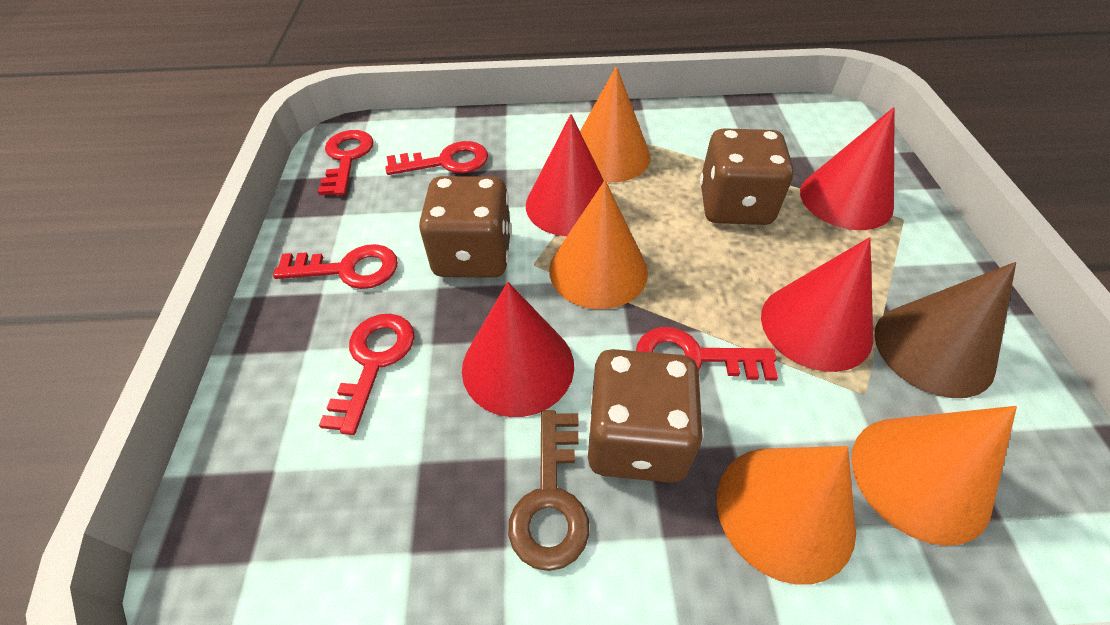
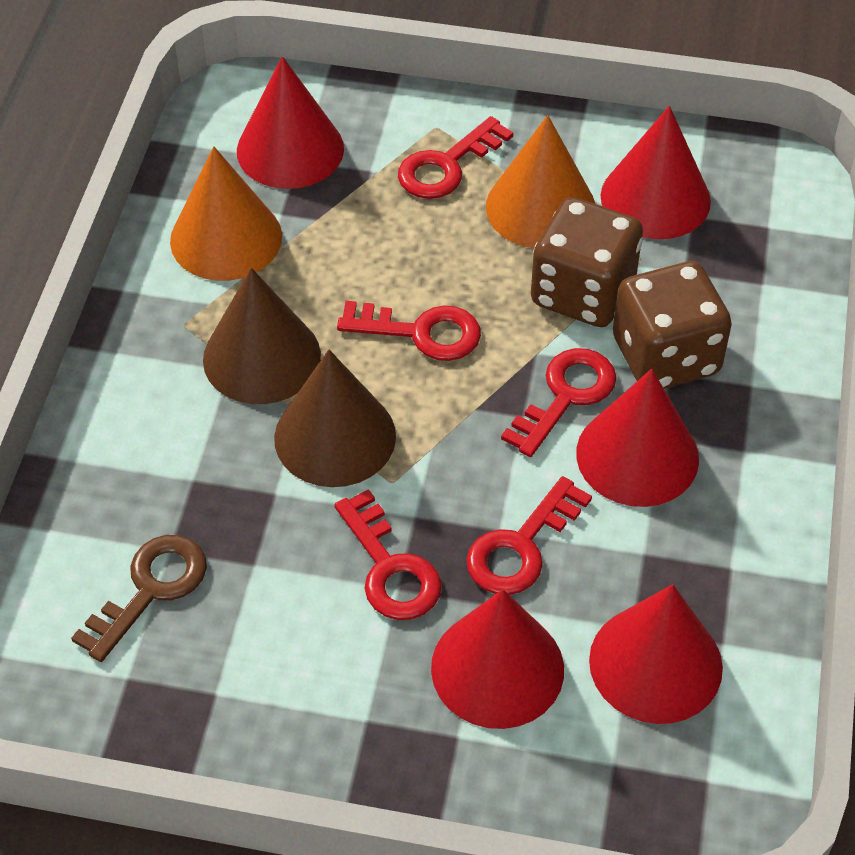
brown cone: [874,262,1016,398] = 1 -> [203,268,321,404] [274,350,396,487] = 2
brown dice: [419,176,512,278] [588,349,704,483] [700,128,794,225] = 3 -> [531,197,643,327] [613,261,732,389] = 2
orange cone: [549,180,648,309] [580,66,651,182] [717,446,856,585] [851,406,1017,546] = 4 -> [170,146,282,281] [486,115,595,248] = 2
red cone: [462,282,574,417] [526,114,604,236] [761,237,873,372] [800,107,895,230] = 4 -> [237,56,344,189] [431,589,564,729] [576,369,699,507] [589,584,723,724] [600,106,711,239] = 5

